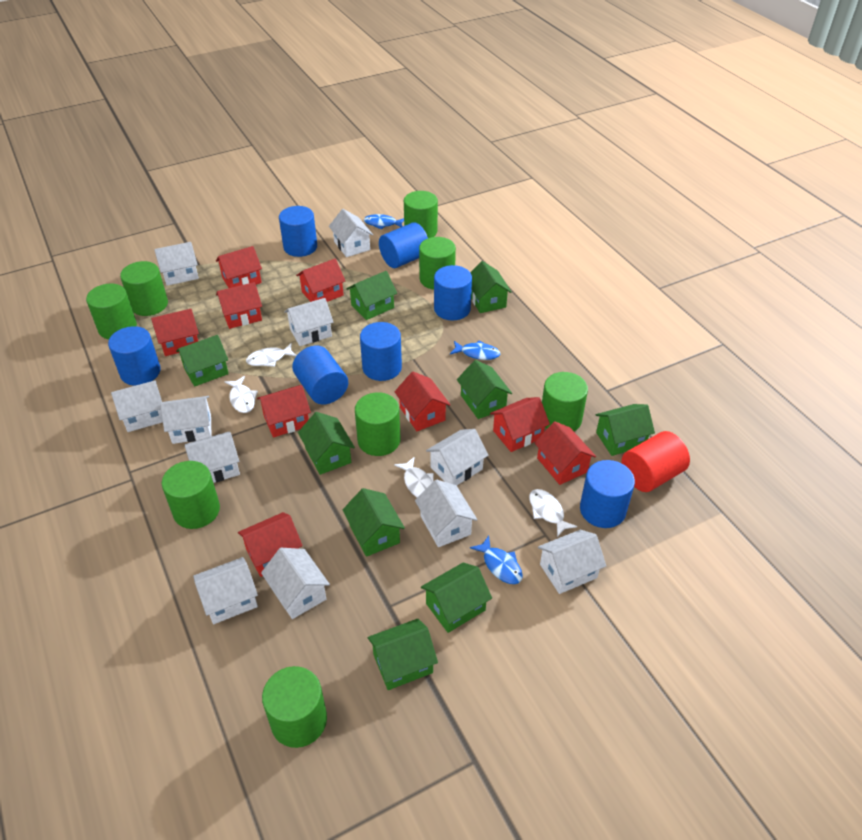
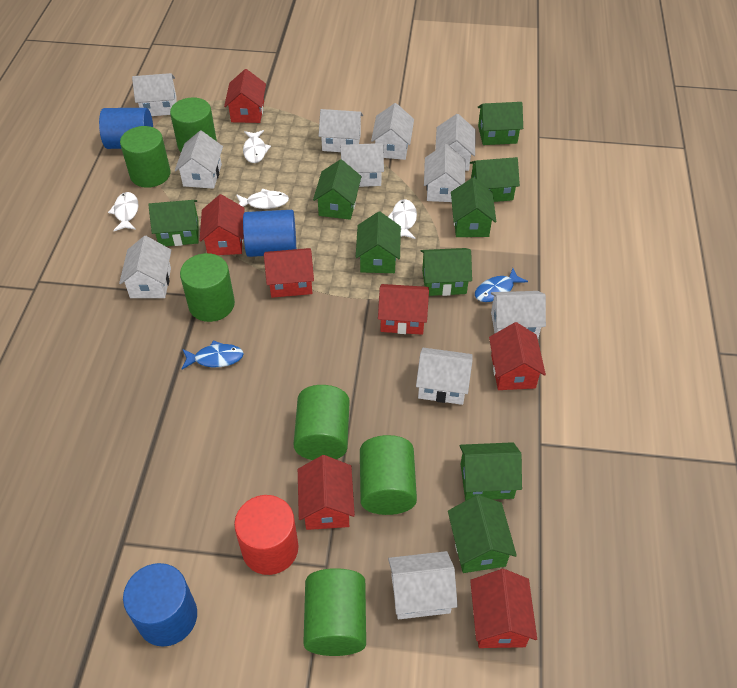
blue cylinder: [108,326,161,386] [279,206,317,257] [292,346,348,405] [360,322,402,381] [379,222,428,268] [434,265,472,320] [580,460,635,528] = 7 -> [99,108,153,149] [123,563,197,647] [243,210,296,257] = 3
blue fish: [364,214,404,230] [450,341,500,360] [470,536,523,584] = 3 -> [182,340,244,369] [475,268,528,302] = 2
green cylinder: [86,283,137,339] [120,261,168,316] [162,461,220,529] [262,666,327,748] [355,392,400,456] [404,191,438,238] [419,237,456,290] [542,372,588,431] = 8 -> [120,126,171,188] [170,97,217,152] [180,253,235,322] [293,385,350,460] [303,568,366,656] [360,435,417,515] = 6
red house: [151,309,199,356] [216,246,262,288] [216,282,262,329] [238,512,303,577] [257,385,311,438] [296,259,345,302] [395,371,451,431] [490,397,550,452] [534,421,596,485] = 9 -> [199,194,244,255] [224,69,266,123] [264,248,314,298] [298,455,355,530] [378,284,429,335] [470,569,537,648] [489,322,546,390] = 7

